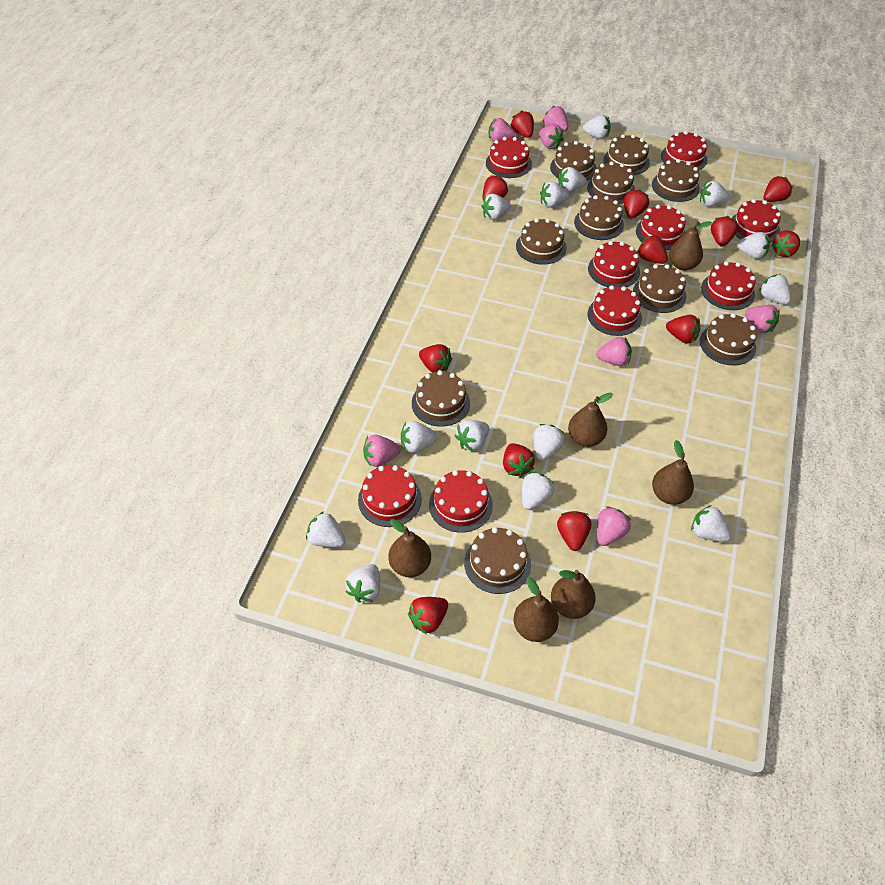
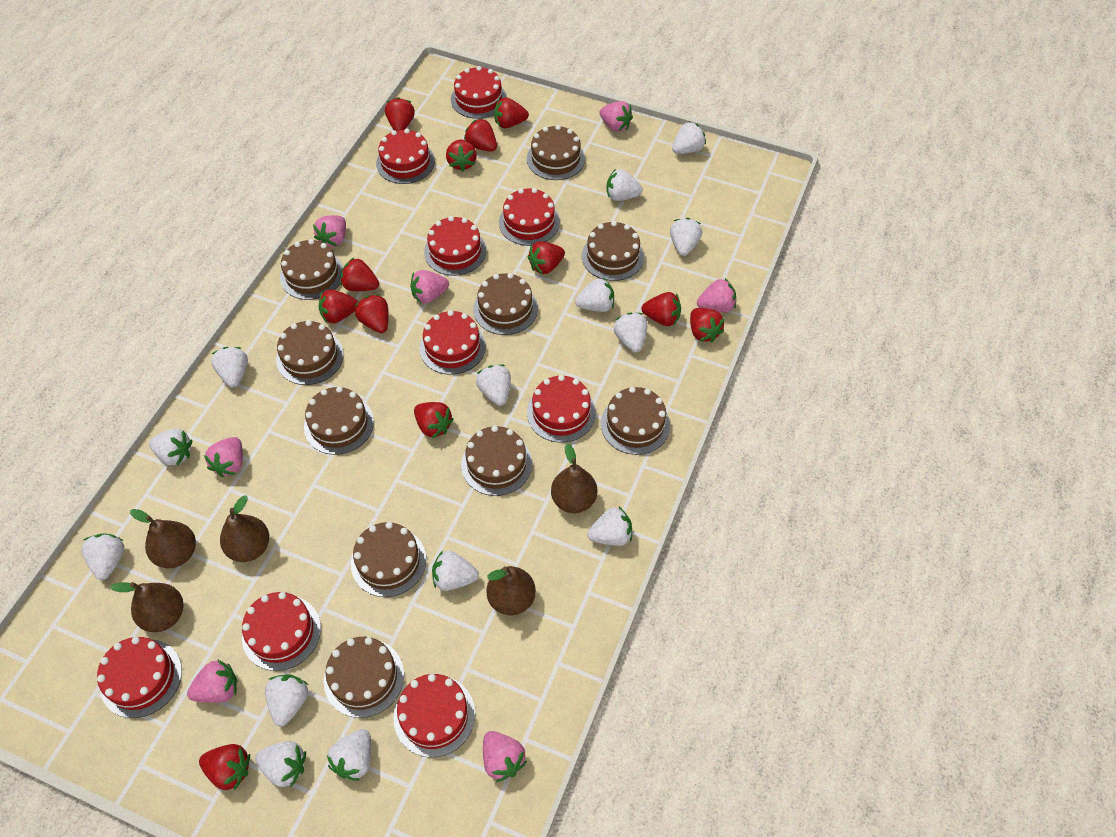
brown pear: [389,519,431,577] [513,577,559,642] [551,570,596,619] [568,393,613,447] [652,440,694,505] [669,221,712,271] = 6 -> [110,582,183,632] [130,509,196,568] [220,495,269,562] [487,566,536,615] [551,443,597,513] = 5

